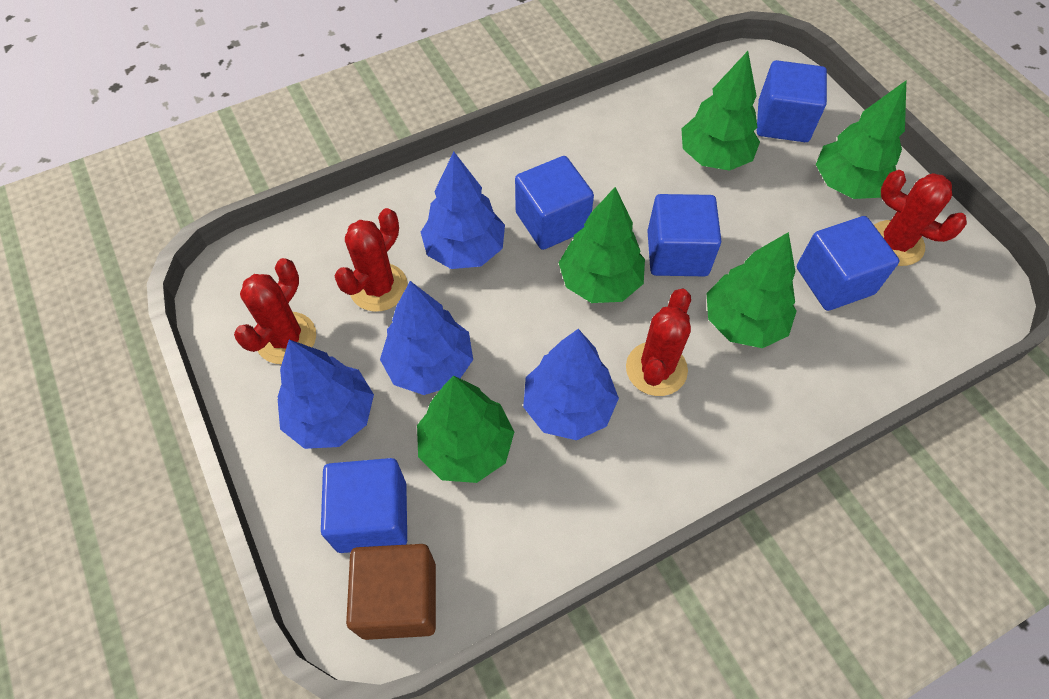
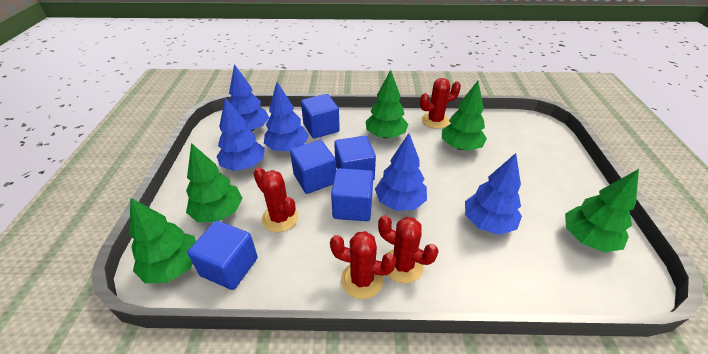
blue tree: [278,339,374,449] [380,281,473,395] [421,152,505,269] [523,329,619,440] = 4 -> [216,98,265,171] [229,64,269,131] [264,82,309,151] [375,133,427,211] [465,153,522,235] = 5
brown cube: [346,544,436,640] = 1 -> none = 0

